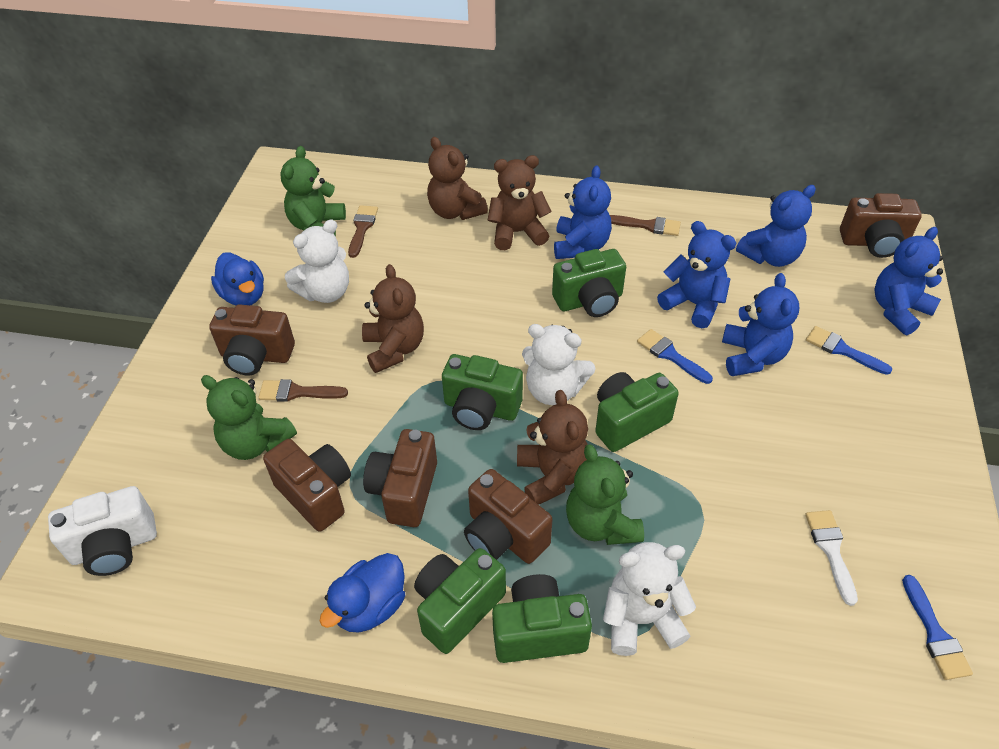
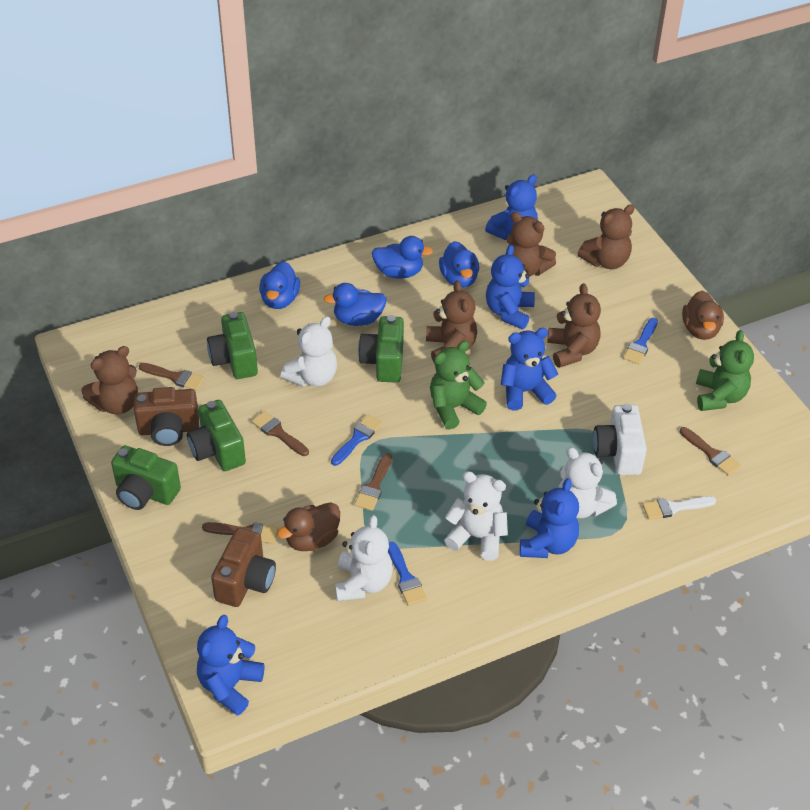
blue duck: [211,252,264,305] [320,553,405,632] = 2 -> [259,261,300,309] [323,283,387,326] [372,236,433,278] [439,241,479,288] = 4
brown brush: [258,379,348,402] [348,205,378,258] [610,215,681,236] = 3 -> [139,363,205,391] [202,522,279,544] [251,411,309,456] [354,453,392,511] [680,427,741,476] = 5
brown camera: [209,304,295,375] [263,439,351,532] [363,429,437,527] [464,469,552,564] [840,193,922,258] = 5 -> [134,387,199,446] [211,528,276,607] = 2
brown duck: none = 0 -> [277,502,340,551] [682,291,724,340] = 2
brown teddy bear: [362,264,424,373] [427,137,488,220] [487,155,552,250] [517,390,588,505] = 4 -> [81,346,138,414] [426,280,477,364] [506,212,556,276] [548,283,601,368] [577,204,635,269] = 5
green camera: [414,548,506,654] [442,354,523,430] [492,574,592,663] [552,249,626,317] [595,372,679,452] = 5 -> [111,445,181,510] [187,400,246,471] [207,312,258,379] [358,315,404,383] = 4
green teddy bear: [201,375,297,460] [280,146,346,236] [566,444,644,545] = 3 -> [430,341,487,430] [696,330,754,411] = 2
white teddy bear: [285,220,349,303] [522,324,595,405] [603,542,696,656] = 3 -> [281,316,337,387] [335,515,393,602] [444,471,508,561] [558,447,617,518] = 4

